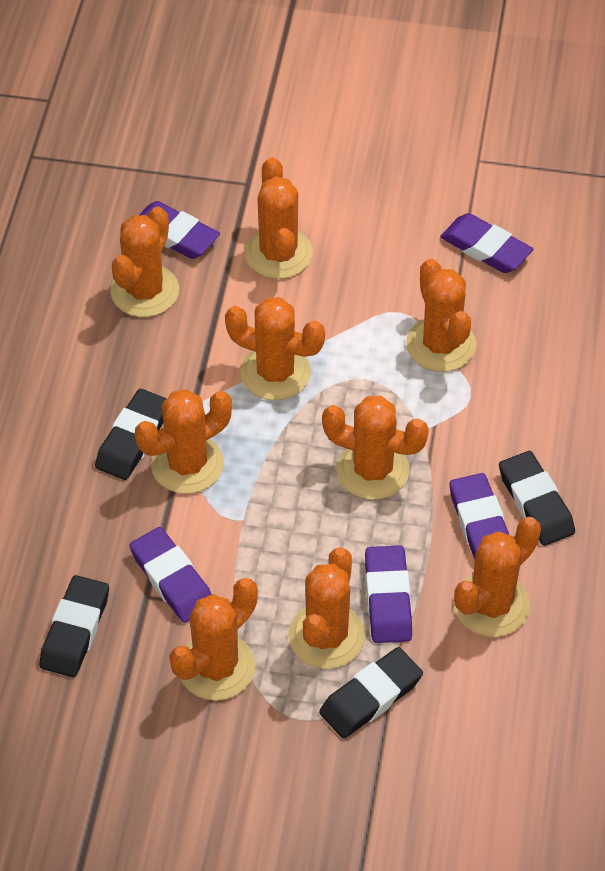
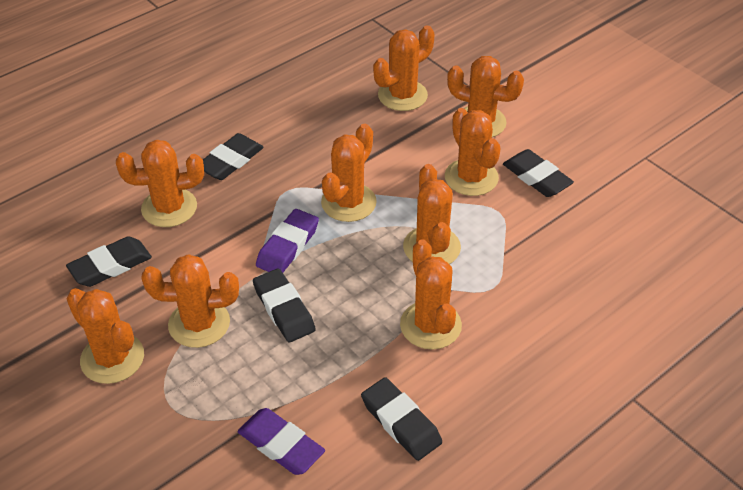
black eraser: [39,575,109,677] [95,389,167,480] [319,647,423,739] [499,451,575,546] = 4 -> [66,236,152,287] [203,133,264,180] [253,269,316,342] [361,377,442,461] [503,149,574,197] = 5
purple eraser: [129,527,212,623] [139,201,220,259] [365,545,412,643] [440,213,533,273] [450,473,509,559] = 5 -> [238,408,325,475] [256,209,319,273] = 2

